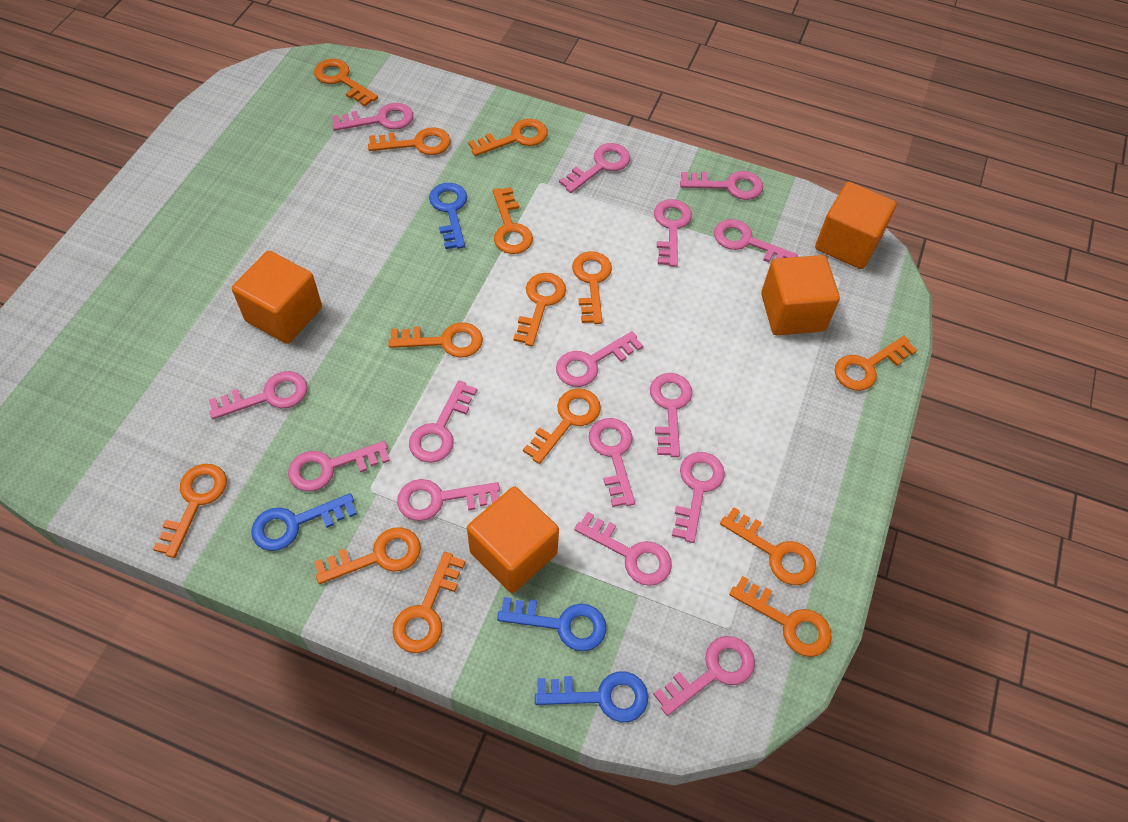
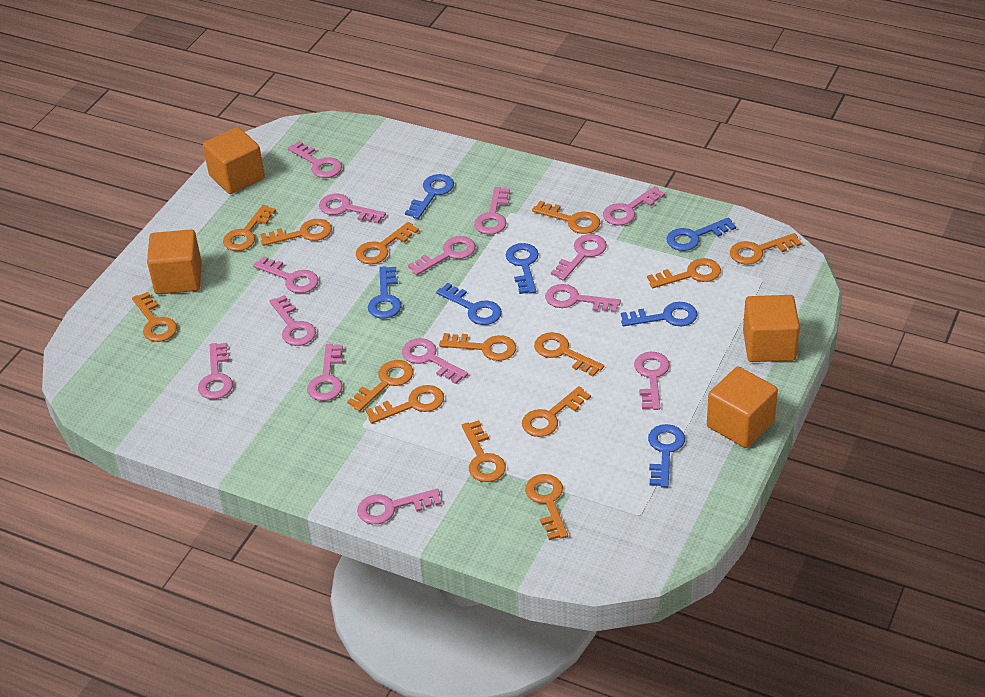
blue key: [251,493,357,551] [429,183,467,249] [497,597,607,651] [535,671,648,722] = 4 -> [368,266,401,319] [405,174,454,219] [436,283,502,325] [506,243,539,294] [621,302,697,326] [648,424,685,488] [666,217,736,251] = 7
pink key: [209,371,308,419] [288,441,390,491] [332,103,413,131] [397,479,500,521] [409,380,477,463] [556,331,643,387] [559,143,630,193] [574,512,672,586] [589,418,635,507] [650,373,692,457] [653,636,755,716] [654,199,692,267] [672,452,725,543] [680,171,763,200] [714,219,798,262] = 15 -> [198,343,233,399] [253,256,319,293] [269,295,316,346] [288,141,342,178] [307,344,343,401] [319,194,386,224] [357,489,441,524] [402,338,468,384] [408,236,476,275] [474,187,510,235] [545,284,621,313] [551,234,607,281] [603,186,665,225] [634,352,670,410] = 14

